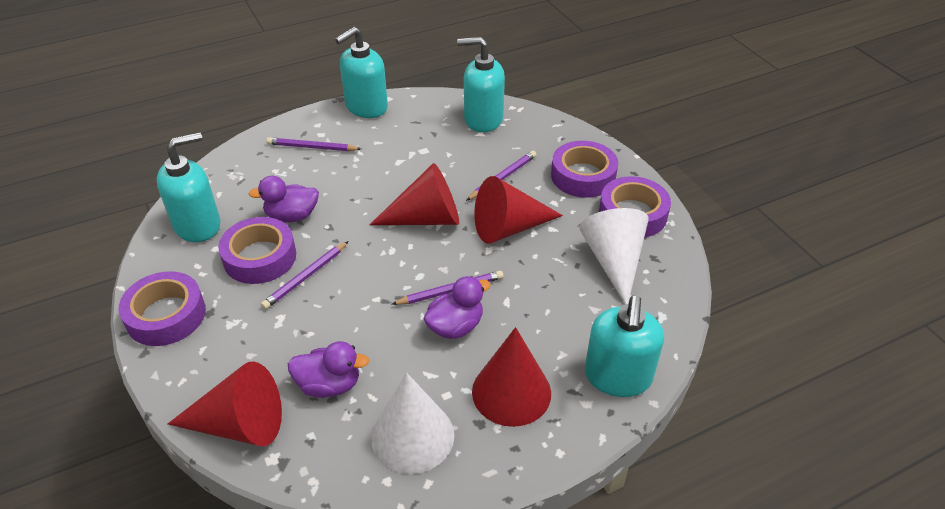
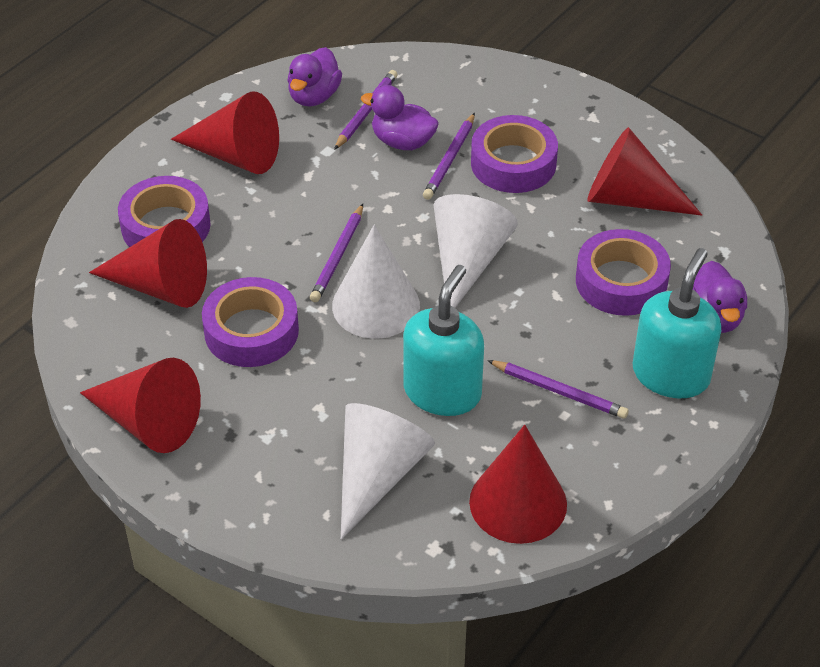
red cone: [168,361,282,446] [370,163,459,225] [472,327,551,427] [474,176,563,244] = 4 -> [80,358,201,453] [89,219,207,308] [171,92,279,174] [469,425,567,544] [587,127,702,216] = 5
turquoise soap dispenser: [156,132,221,242] [335,27,388,118] [457,37,505,132] [585,295,664,397] = 4 -> [403,265,484,416] [633,248,721,398] = 2
white cone: [371,372,454,474] [579,208,649,304] = 2 -> [332,225,420,339] [341,403,435,540] [434,194,518,308] = 3

